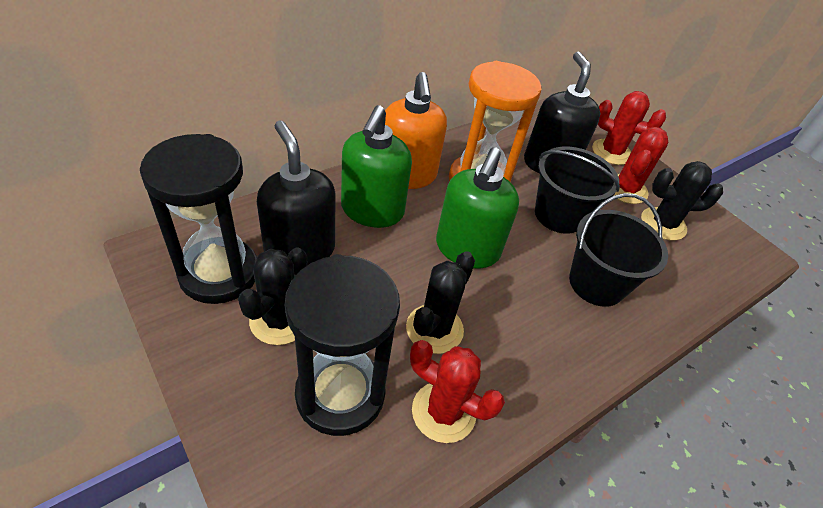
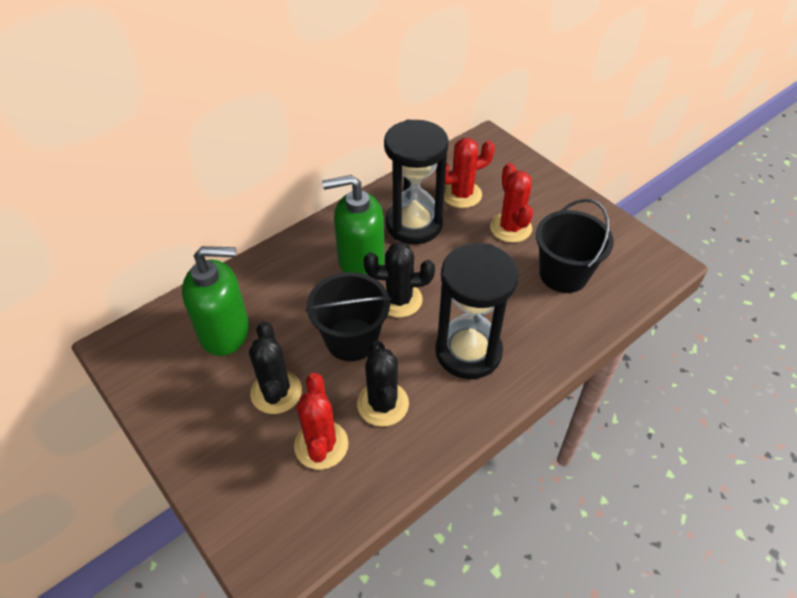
black soap dispenser: [257,120,336,265] [524,52,601,173] = 2 -> none = 0
orange hourglass: [449,61,541,182] = 1 -> none = 0
orange soap dispenser: [385,72,447,189] = 1 -> none = 0

